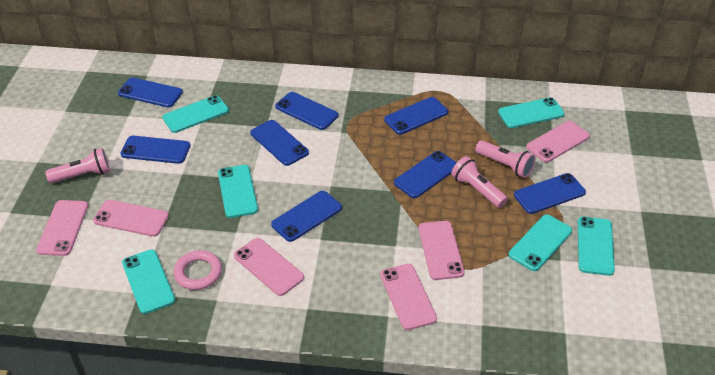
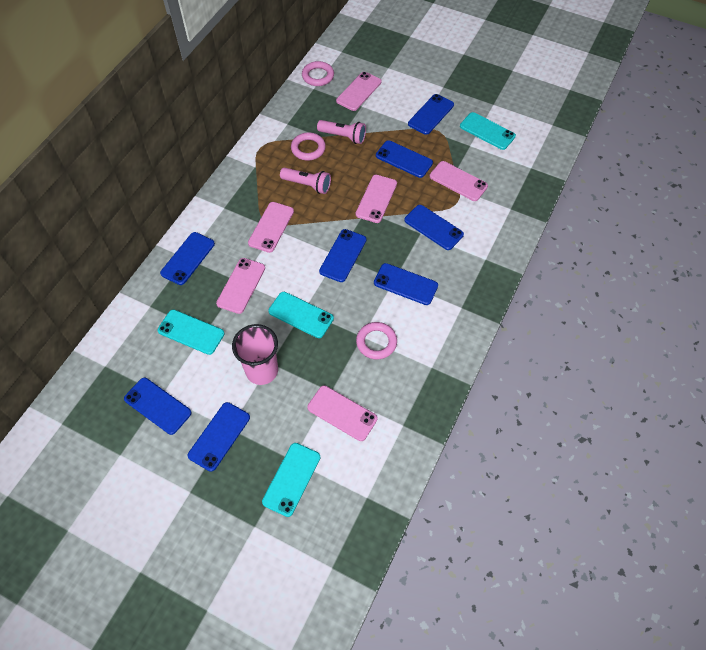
pink cup: none = 0 -> [232,324,278,385] = 1
pink flashlight: [45,148,110,183] [451,156,508,208] [475,140,535,178] = 3 -> [280,167,331,194] [317,120,366,144] = 2
pink ring: [174,250,222,290] = 1 -> [291,132,326,160] [302,61,334,86] [356,322,397,359] = 3
turquoise phone: [122,250,175,314] [162,95,229,133] [218,165,258,218] [498,97,564,128] [509,215,572,271] [578,217,615,276] = 6 -> [158,310,224,355] [262,443,320,517] [268,292,334,338] [460,112,516,150] = 4

